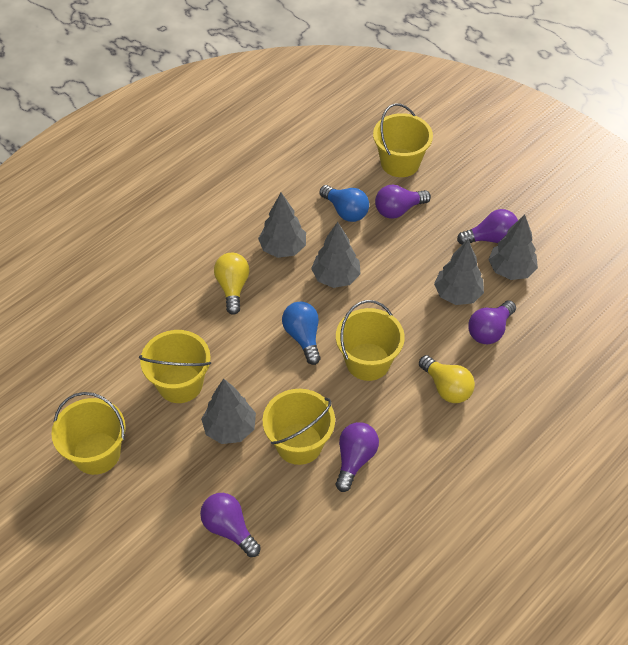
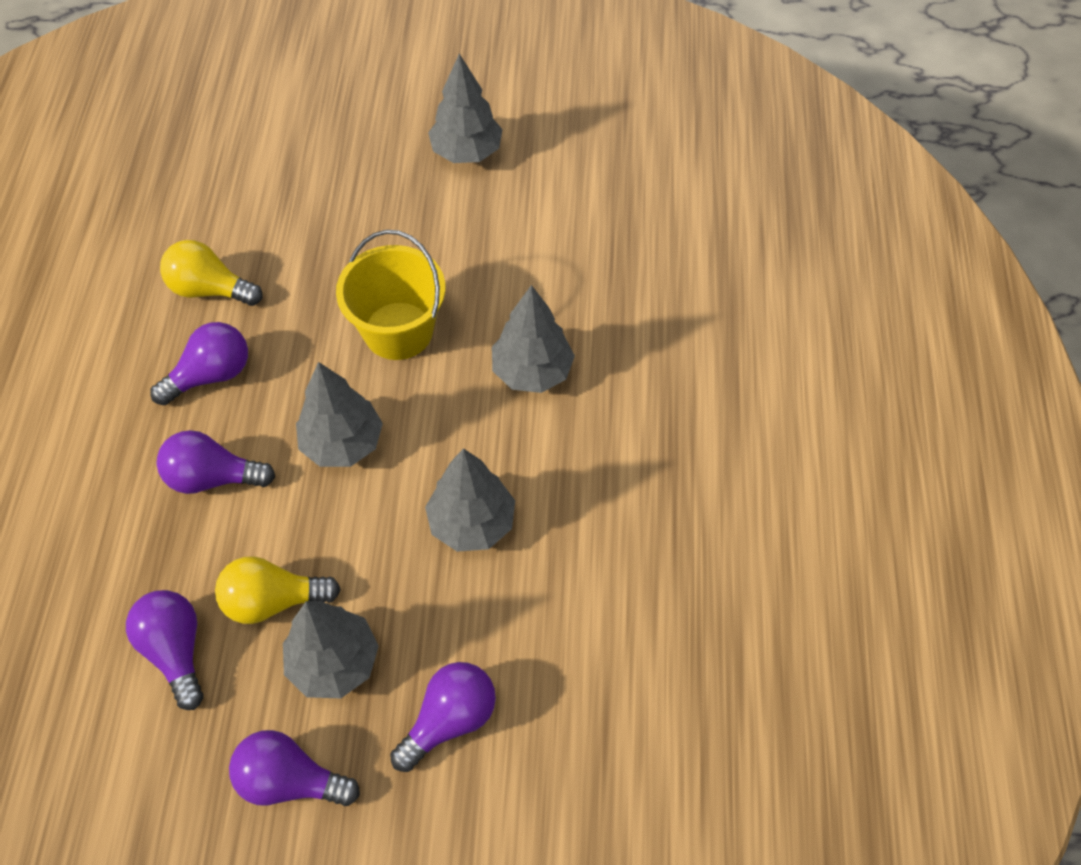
blue light bulb: [282,302,321,365] [319,185,369,222] = 2 -> none = 0
yellow bucket: [51,392,126,475] [139,330,211,403] [262,389,335,465] [336,300,405,381] [373,103,433,177] = 5 -> [336,230,445,360] = 1

